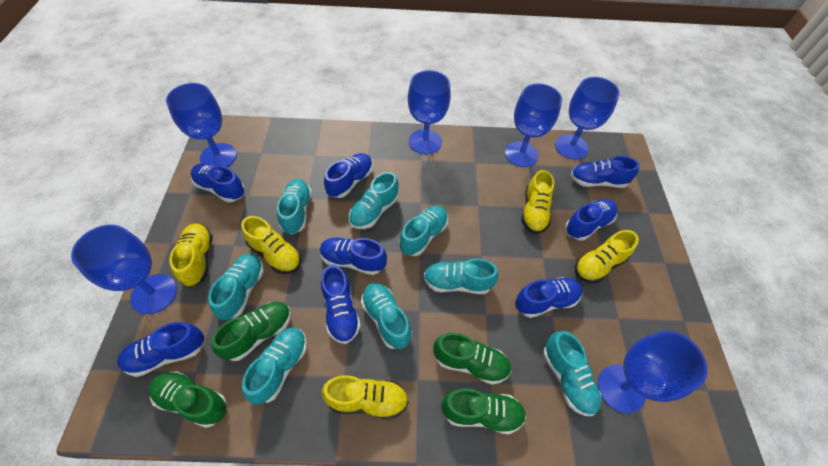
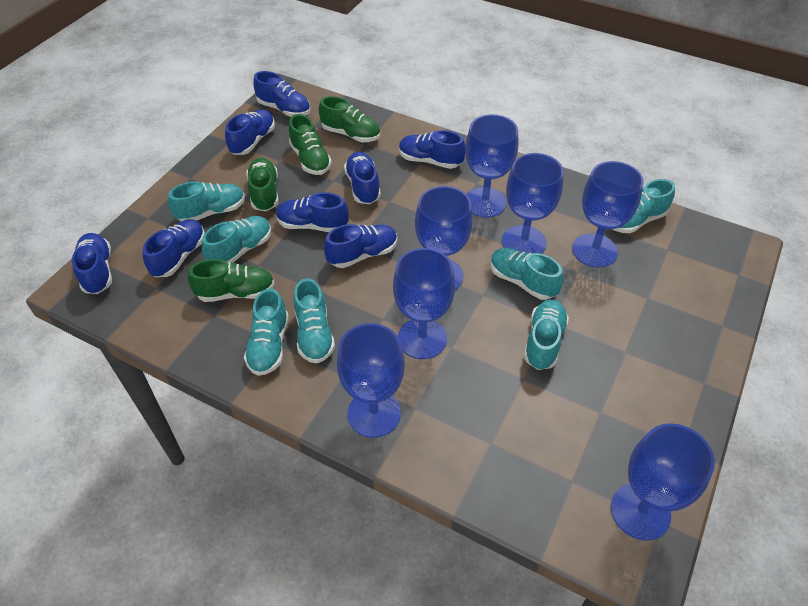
blue goblet: [71,225,177,314] [166,83,237,167] [408,70,451,154] [505,83,562,167] [555,77,620,159] [598,331,707,413] = 6 -> [337,323,405,438] [393,248,455,359] [415,186,473,290] [465,114,518,218] [502,153,564,254] [572,161,644,268] [611,423,715,541] = 7
turquoise shoe: [208,253,264,320] [242,328,307,405] [277,179,312,235] [349,172,399,229] [361,283,412,349] [400,206,448,256] [424,259,499,294] [543,331,601,416] = 8 -> [168,181,245,221] [202,216,271,263] [244,288,289,376] [293,278,335,363] [490,248,564,300] [524,300,569,370] [612,179,675,233] = 7
yellow shoe: [170,223,213,286] [241,216,301,274] [322,375,409,420] [521,170,554,234] [575,230,639,283] = 5 -> none = 0

